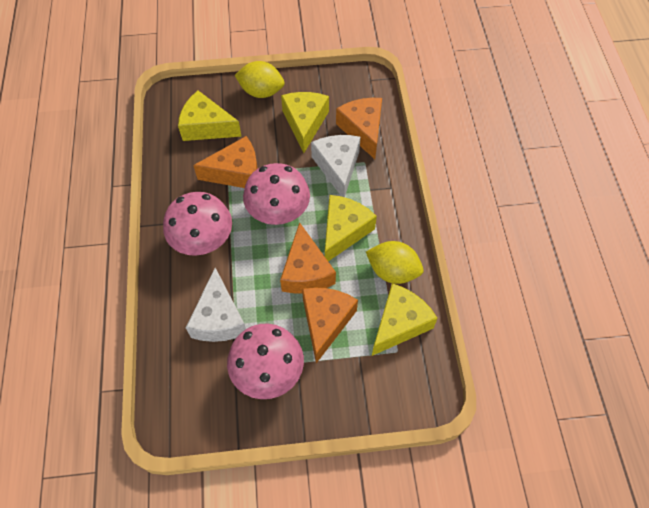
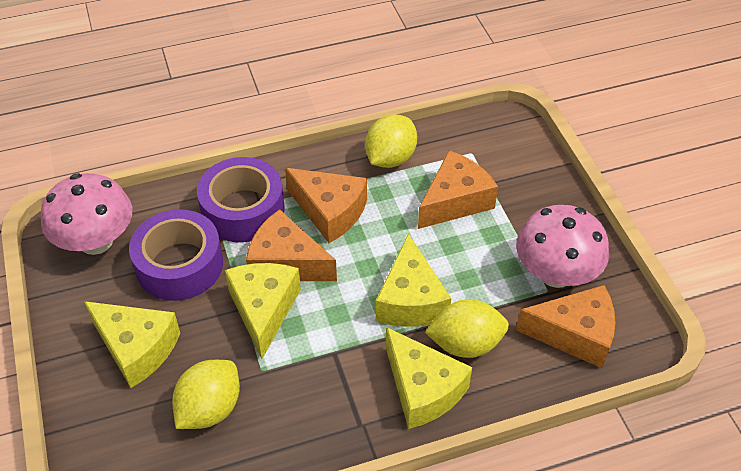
pink mushroom: [163,192,232,256] [227,324,304,399] [243,163,310,225] = 3 -> [41,173,132,255] [516,205,609,288] = 2
purple tape: none = 0 -> [129,209,223,301] [197,157,284,242] = 2
white cheese: [186,268,246,342] [311,135,361,197] = 2 -> none = 0
yellow lemon: [234,61,285,98] [366,241,423,284] = 2 -> [172,360,240,429] [365,115,417,168] [425,299,509,358] = 3

